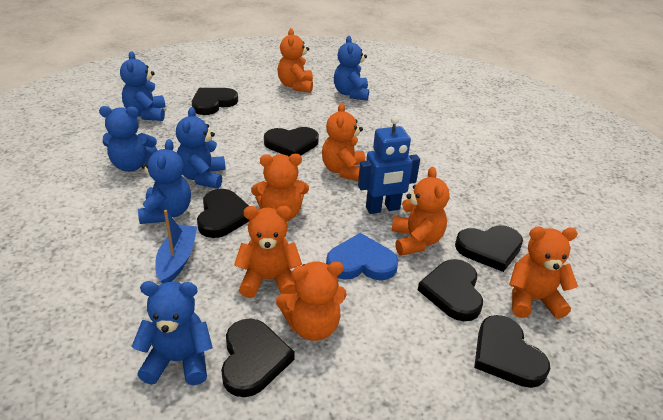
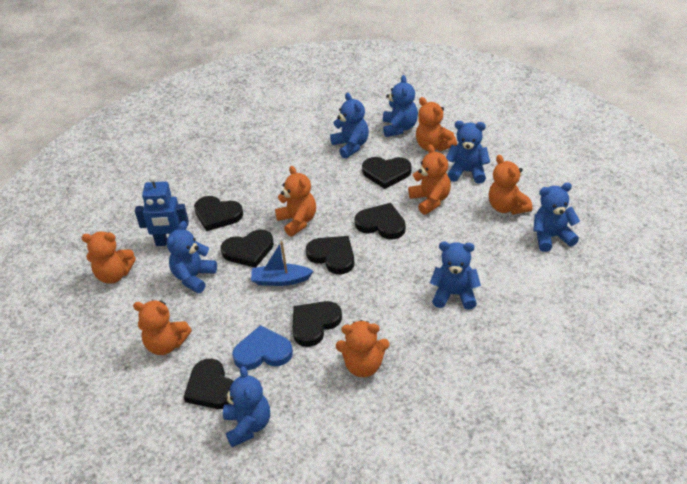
blue teddy bear: [99,106,158,172] [120,52,166,121] [132,281,213,385] [138,139,191,224] [176,107,226,189] [334,36,369,101] = 6 -> [167,221,217,293] [223,366,270,447] [330,93,369,158] [383,75,418,137] [430,241,481,310] [446,121,490,184] [533,183,580,252] = 7

